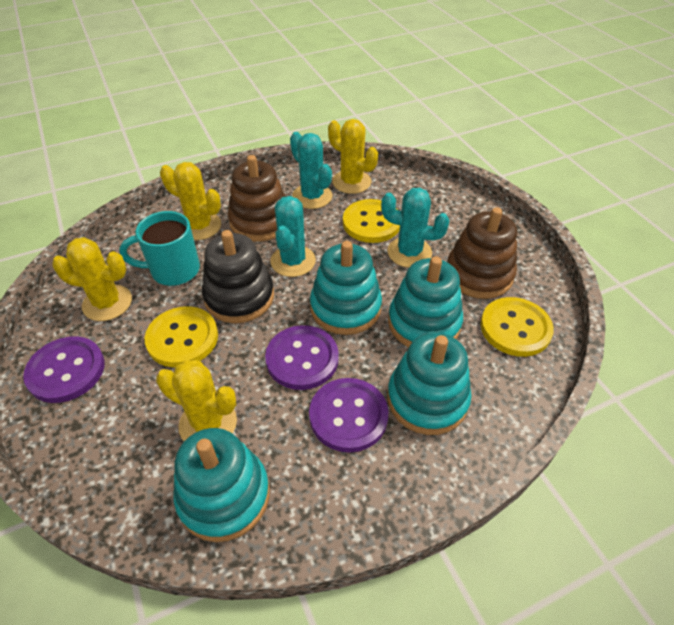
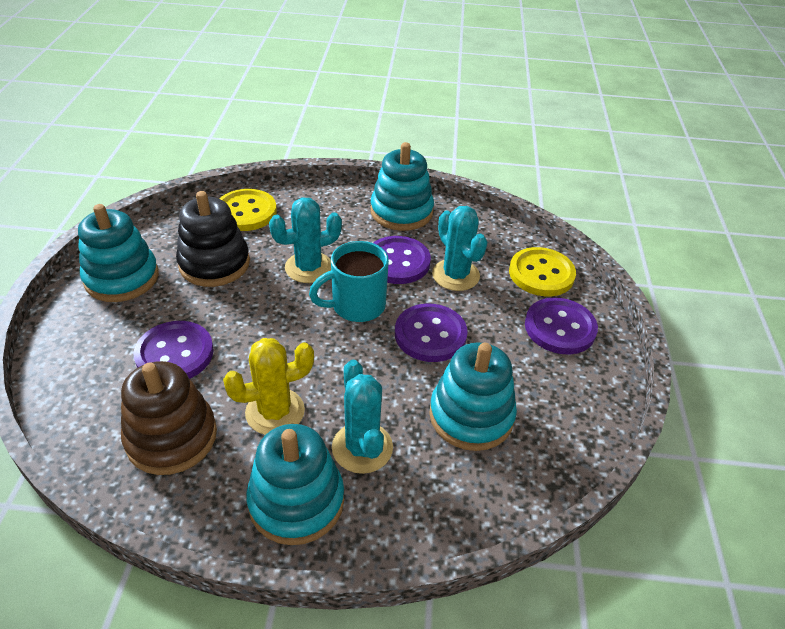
brown stacking toy: [228,155,286,242] [447,207,517,299] = 2 -> [121,361,217,475] = 1
purple button: [23,336,105,403] [265,325,339,390] [309,378,388,453] = 3 -> [134,321,214,379] [373,236,431,284] [395,304,468,362] [525,297,598,354] = 4
yellow button: [145,306,218,368] [343,199,400,243] [480,297,554,357] = 3 -> [219,189,277,231] [509,247,576,296] = 2
yellow cactus: [52,237,132,321] [156,360,237,441] [160,162,221,240] [328,119,378,194] = 4 -> [223,338,314,435] = 1

